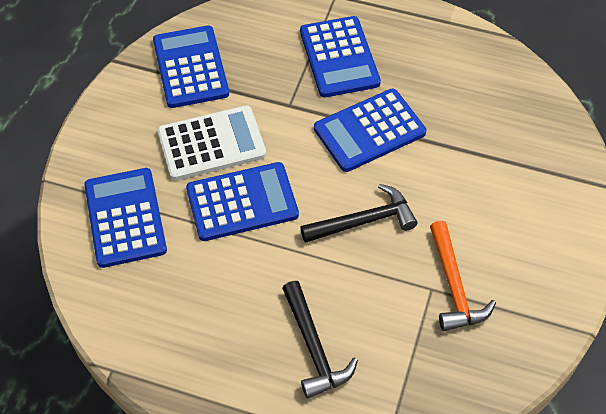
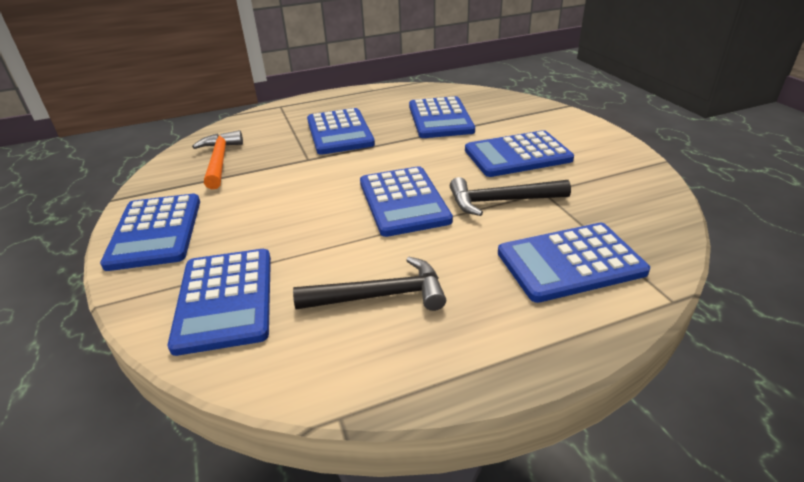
blue calculator: [84,168,167,268] [153,25,229,108] [186,162,299,241] [300,16,381,97] [314,89,426,172] = 5 -> [100,194,200,271] [168,249,271,356] [307,108,375,155] [360,166,453,237] [409,96,475,138] [465,130,574,177] [498,223,650,303] = 7
white calculator: [157,105,266,180] = 1 -> none = 0

